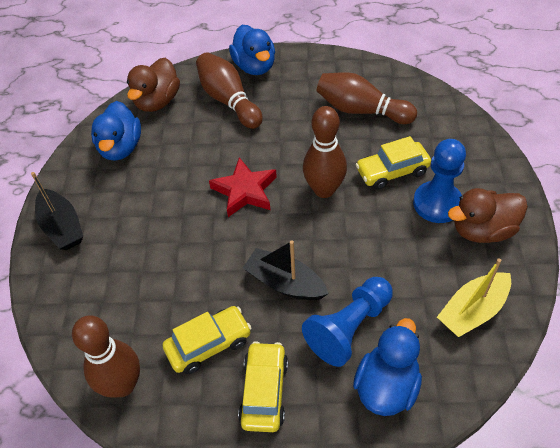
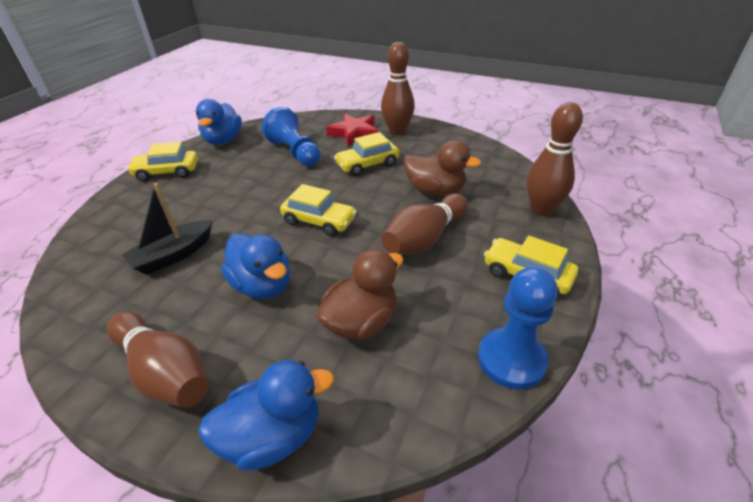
black boat: [31,172,83,250] [243,240,329,300] = 2 -> [122,183,212,275] = 1
yellow boat: [437,258,511,337] = 1 -> none = 0
yellow car: [163,306,251,374] [238,341,288,432] [355,136,431,190] = 3 -> [127,142,198,182] [280,184,357,237] [334,132,399,176] [484,236,578,295] = 4

